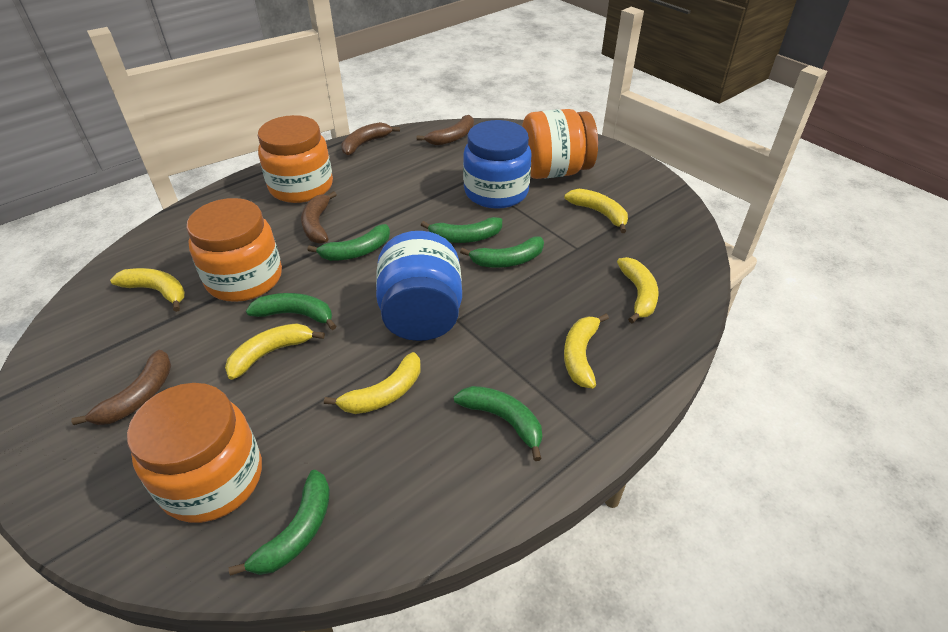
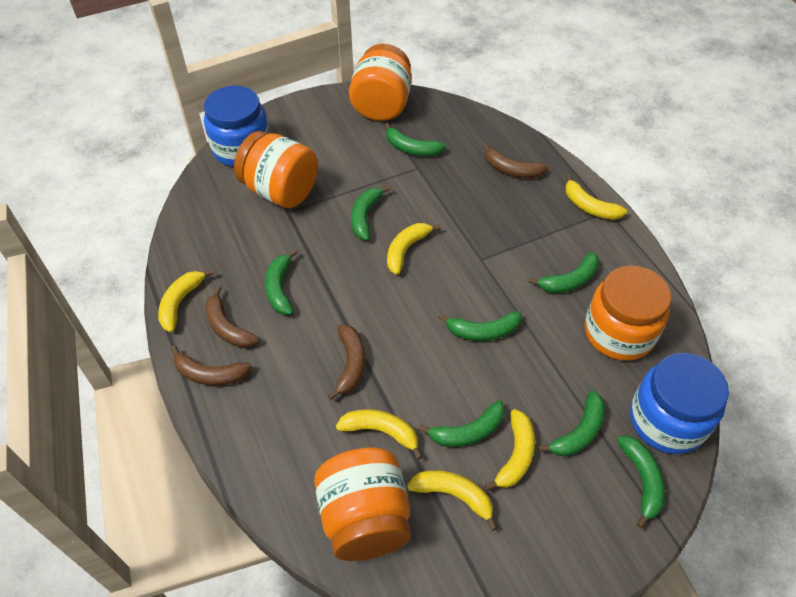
green banana: [229,470,330,576] [246,293,336,330] [307,224,390,261] [421,217,502,243] [454,386,542,461] [460,237,544,268] = 6 -> [265,249,298,315] [351,186,391,240] [385,123,446,156] [418,400,505,447] [438,311,521,341] [528,252,599,293] [538,390,605,456] [617,436,665,529] = 8

